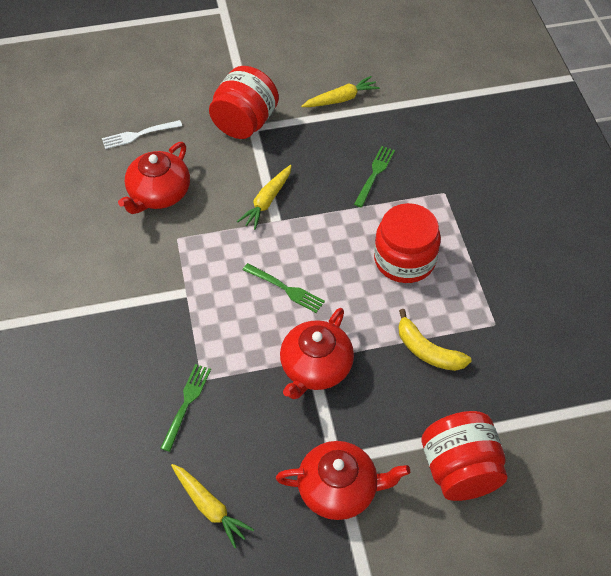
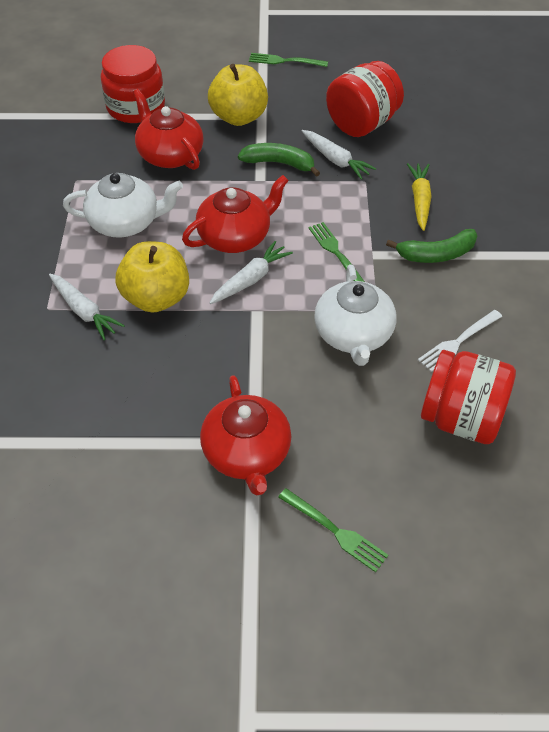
green banana: none = 0 -> [238,143,320,177] [386,229,477,263] = 2
white carrot: none = 0 -> [49,274,125,340] [210,241,293,304] [302,130,376,180] = 3
white teapot: none = 0 -> [63,173,183,238] [314,264,397,366] = 2
yellow apple: none = 0 -> [116,241,189,313] [208,64,268,126] = 2
yellow banana: [398,309,471,371] = 1 -> none = 0
yellow carrot: [171,464,254,548] [237,165,292,230] [301,76,380,107] = 3 -> [407,163,432,231] = 1

